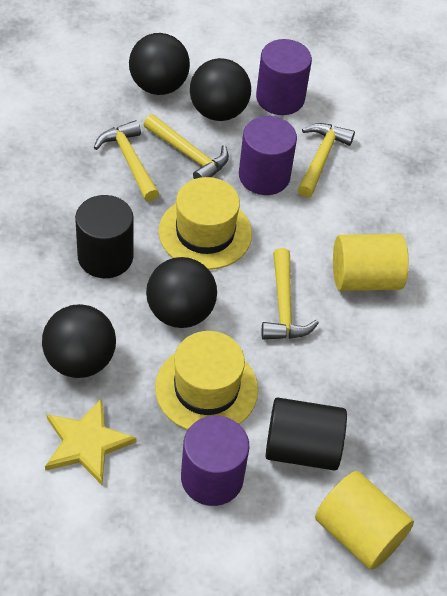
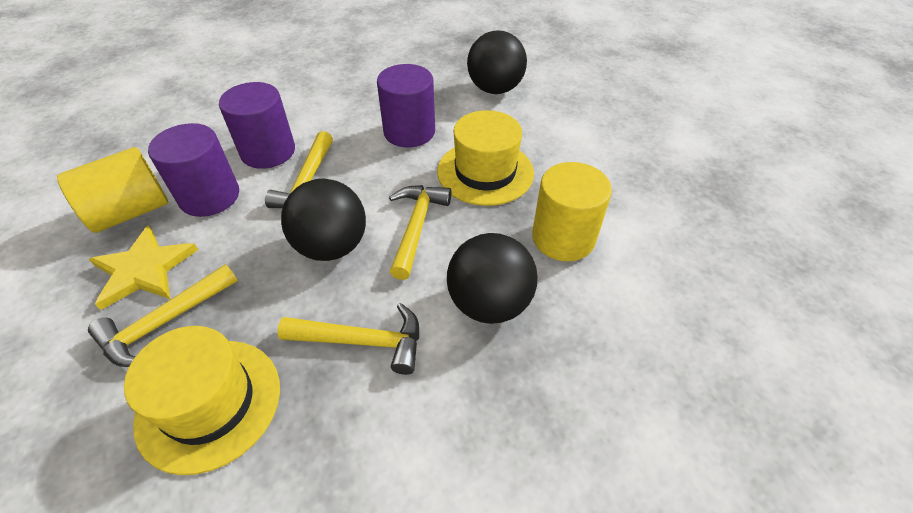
black ball: [42,304,116,378] [129,33,190,95] [146,257,217,328] [190,58,251,121] = 4 -> [281,179,366,261] [447,233,538,324] [467,31,527,94] = 3
black cylinder: [75,195,134,278] [266,397,347,471] = 2 -> none = 0

